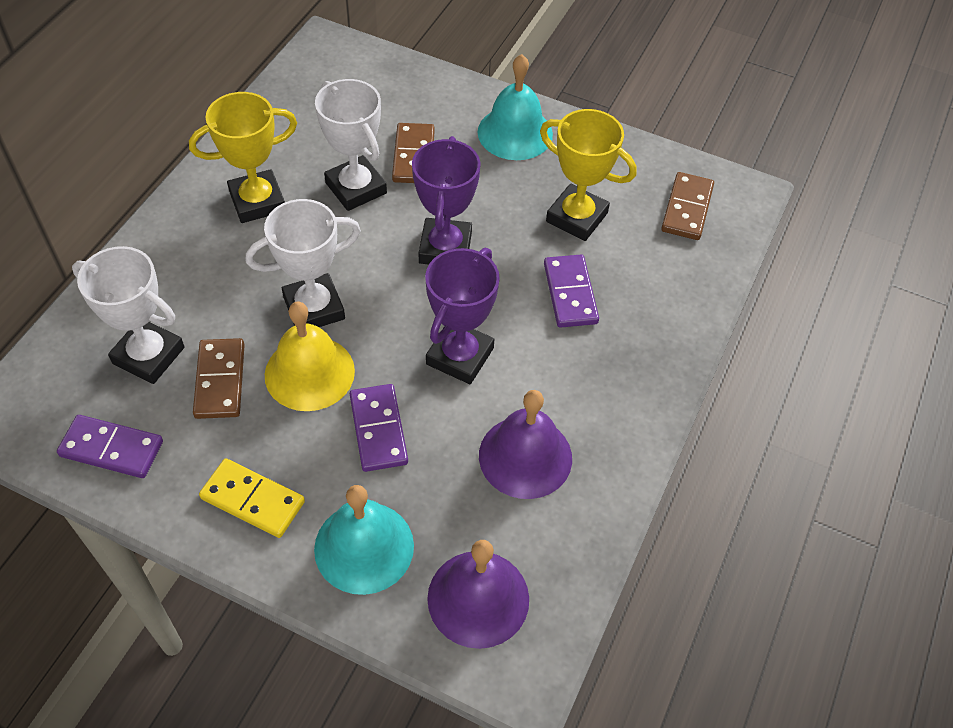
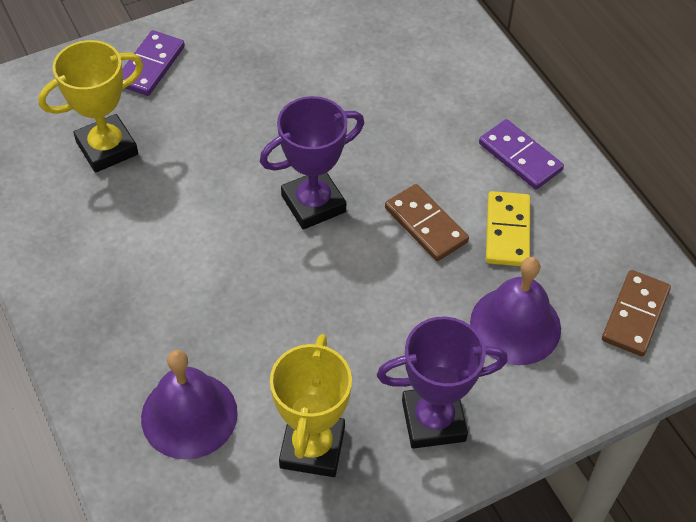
brown domino: [193,338,245,419] [392,123,435,183] [661,172,714,240] = 3 -> [385,184,469,261] [602,270,671,356] = 2
purple domino: [57,415,163,478] [350,384,408,472] [544,255,599,328] = 3 -> [122,30,185,96] [479,119,564,189] = 2
turquoise bell: [314,485,414,595] [478,54,553,160] = 2 -> none = 0
white trophy: [72,246,185,384] [246,199,361,327] [315,79,387,211] = 3 -> none = 0
yellow bell: [265,302,355,411] = 1 -> none = 0

